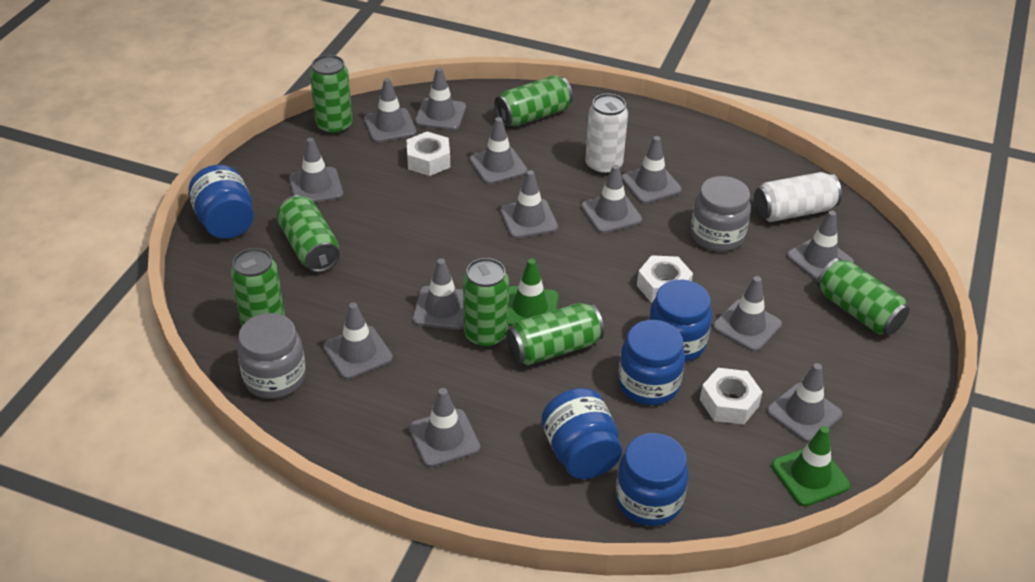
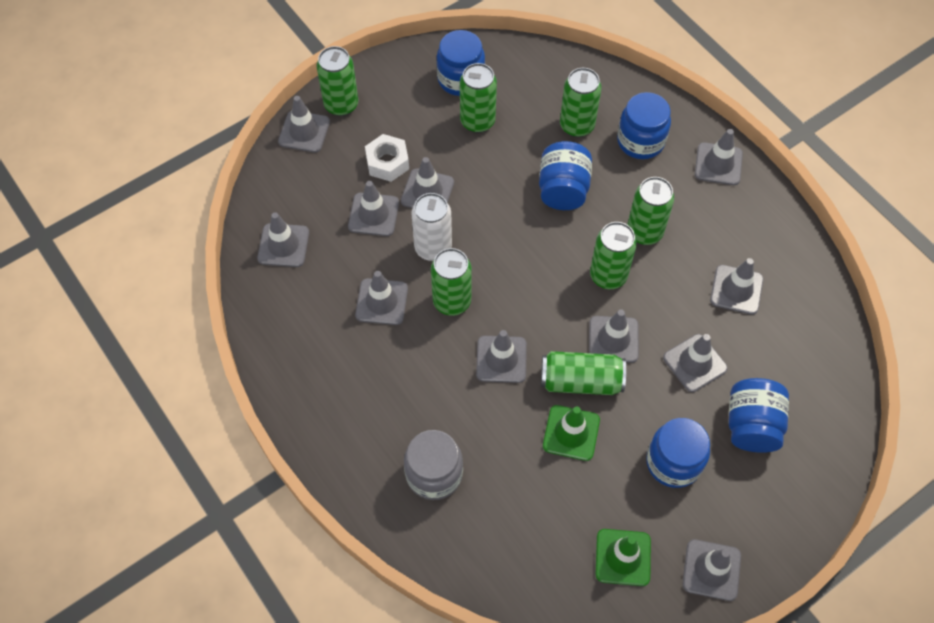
grey jar: [237,313,306,399] [691,176,751,252] = 2 -> [404,430,463,500] = 1
grey traffic cone: [289,138,343,203] [323,302,393,379] [364,78,417,142] [409,388,480,467] [413,258,464,330] [415,67,466,130] [469,117,527,184] [500,170,558,239] [581,165,642,233] [621,136,682,204] [713,276,782,352] [767,363,842,443] [787,210,854,281] = 13 -> [257,212,309,267] [278,96,330,153] [348,181,399,236] [355,271,408,325] [401,157,454,208] [476,330,527,383] [589,309,639,363] [663,334,728,392] [683,539,741,601] [695,129,743,185] [710,258,764,315] = 11
white can: [585,93,628,175] [754,172,842,222] = 2 -> [411,193,452,261] = 1
white nut: [406,132,450,176] [637,255,693,303] [700,368,763,425] = 3 -> [365,134,409,182] = 1

